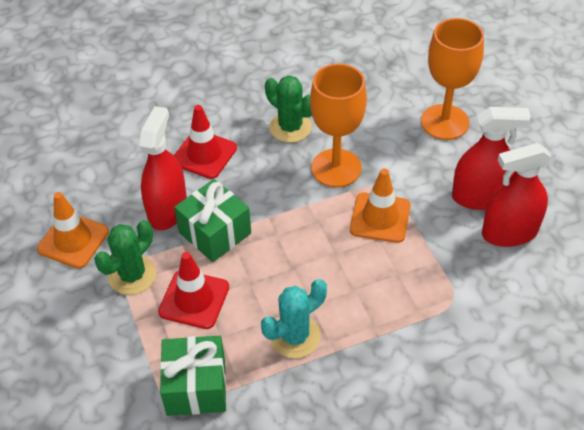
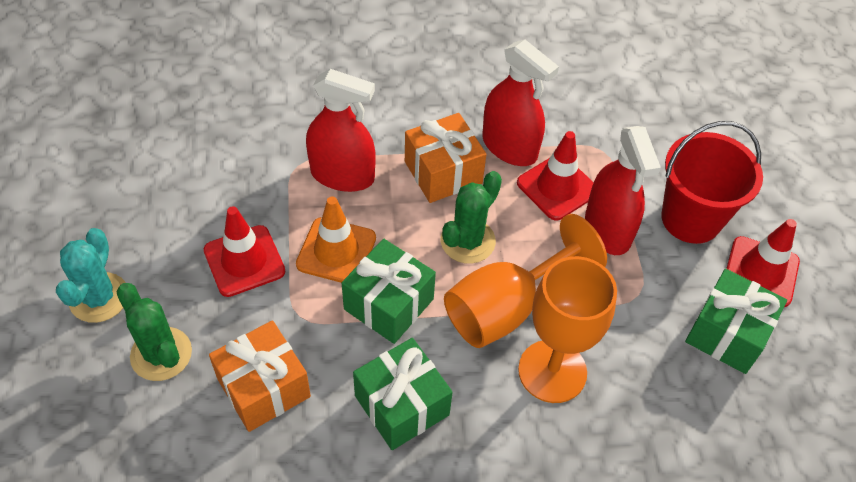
green gift: [160,336,226,416] [174,179,251,262] = 2 -> [342,239,436,344] [353,338,453,450] [685,269,787,374] = 3
orange gift: none = 0 -> [209,320,311,432] [405,113,486,203] = 2
orange traffic cone: [37,192,109,269] [350,169,410,243] = 2 -> [296,196,376,283] = 1
red bucket: none = 0 -> [661,121,763,244] = 1
red traffic cone: [158,252,229,329] [174,105,237,179] = 2 -> [204,206,285,297] [517,131,594,220] [726,219,800,307] = 3

